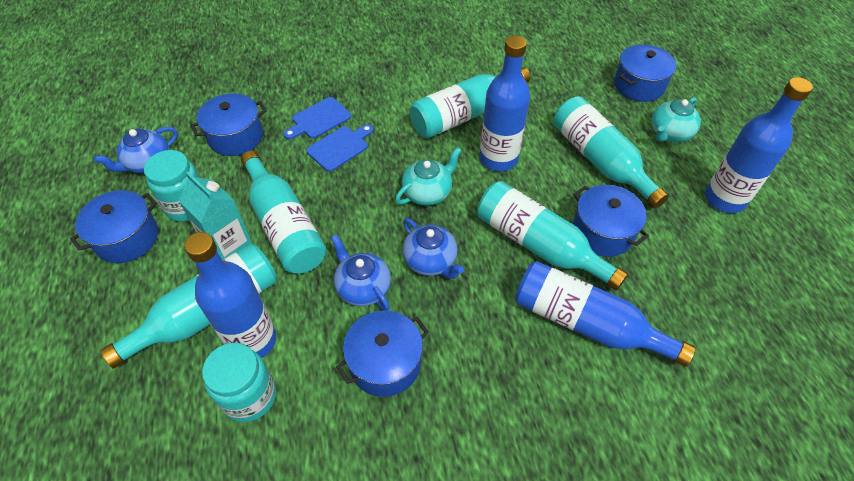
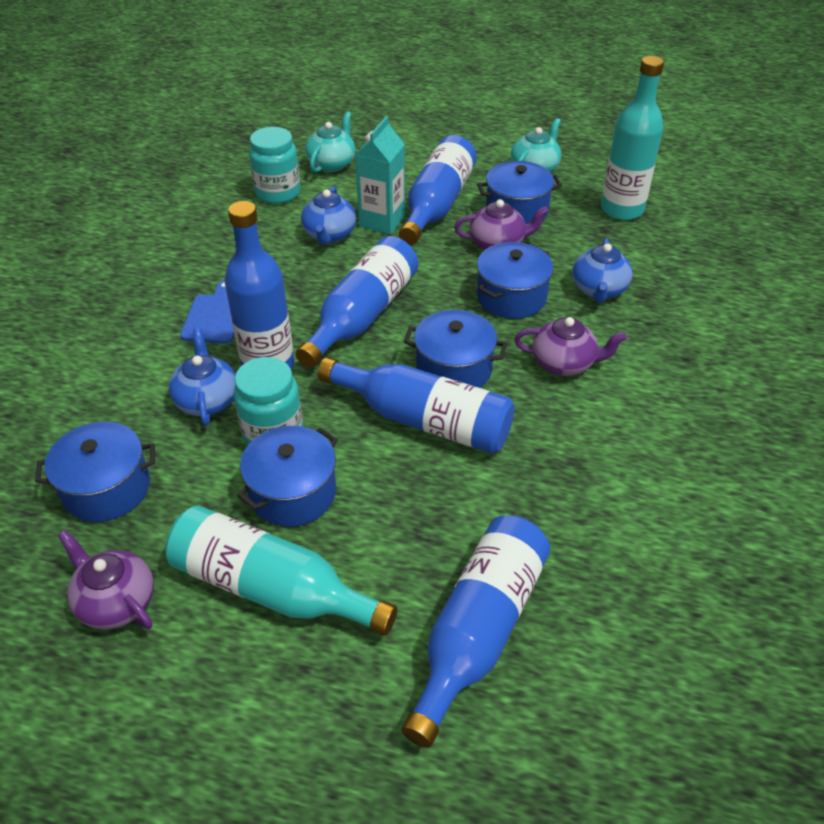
blue bottle: [184,232,276,358] [479,36,530,171] [515,261,695,367] [705,77,813,213] = 4 -> [224,201,294,370] [296,236,418,368] [318,357,514,454] [399,135,477,245] [401,515,550,748] = 5
blue cutting board: [284,97,351,140] [306,124,374,172] = 2 -> [180,280,234,343] = 1
purple teapot: none = 0 -> [58,530,154,630] [454,199,549,249] [514,317,627,376] = 3
turquoise bottle: [100,244,277,368] [241,151,327,274] [410,67,530,138] [477,181,628,291] [553,96,669,208] = 5 -> [165,506,397,636] [601,56,664,220] = 2

